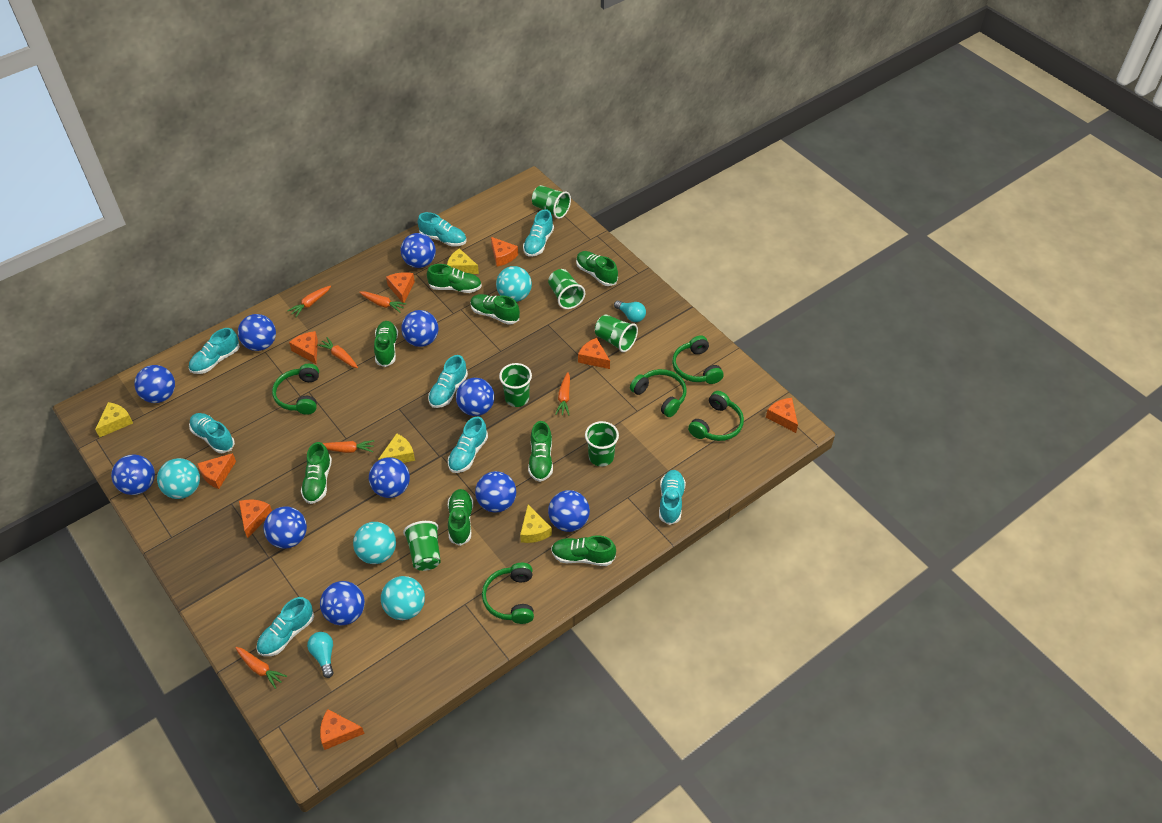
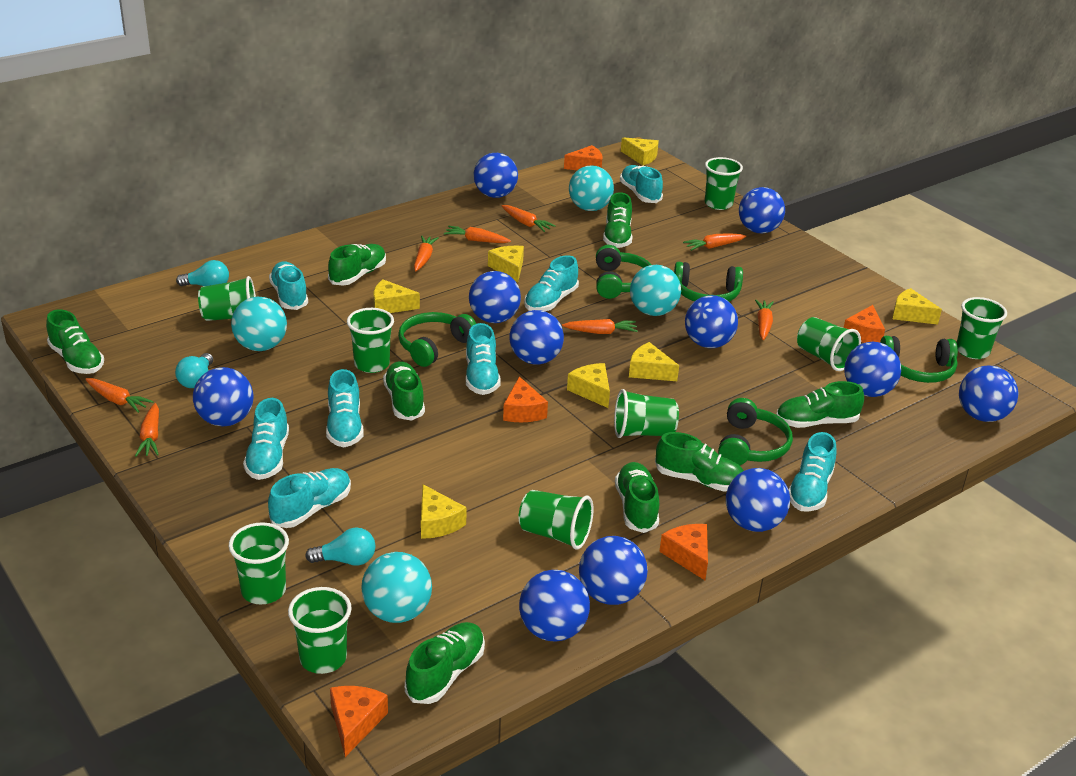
green cup: [403,521,441,571] [499,363,532,407] [532,185,571,219] [548,269,585,309] [585,421,619,466] [595,314,638,352] = 6 -> [198,276,256,321] [229,522,289,605] [288,587,352,674] [347,308,394,373] [519,490,594,550] [614,389,679,438] [705,157,743,210] [797,317,861,371] [957,297,1007,359] = 9
orange carrot: [235,647,287,689] [287,286,331,317] [317,337,358,368] [322,440,374,453] [359,291,407,313] [555,372,570,416] = 6 -> [85,378,154,413] [135,403,159,457] [414,236,439,271] [444,226,511,243] [502,205,556,232] [562,319,638,334] [683,233,746,251] [755,299,774,340] = 8
orange cheese: [197,453,236,489] [239,499,272,538] [289,331,318,364] [320,709,365,750] [386,272,415,303] [491,237,518,266] [578,338,610,369] [766,398,798,433] = 8 -> [330,686,388,757] [503,376,548,422] [564,145,603,170] [659,524,708,580] [844,305,885,343] = 5
turquoise light bulb: [307,632,334,678] [614,300,646,322] = 2 -> [175,353,213,388] [176,260,229,286] [305,527,376,566] = 3
yellow cheese: [95,402,133,437] [378,433,415,463] [447,248,479,274] [520,504,552,543] = 4 -> [373,280,420,313] [421,484,467,539] [488,246,524,283] [567,363,610,408] [621,137,659,165] [629,342,679,381] [892,288,942,325] = 7

